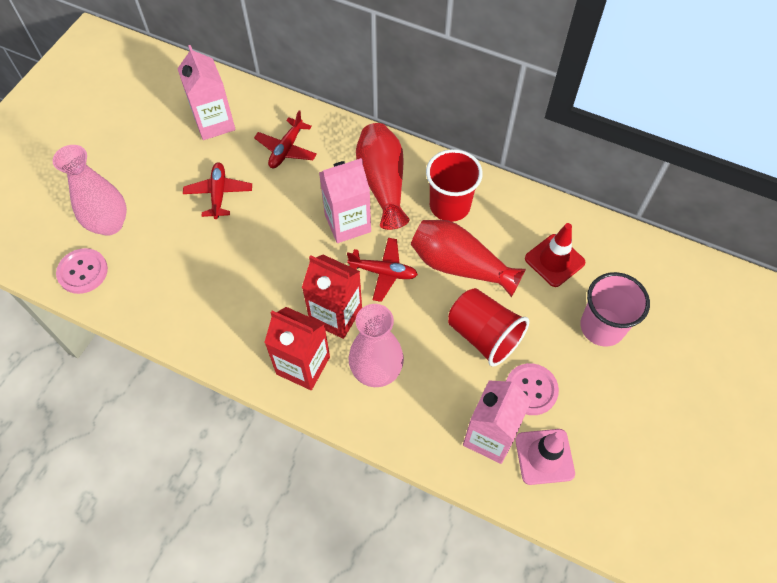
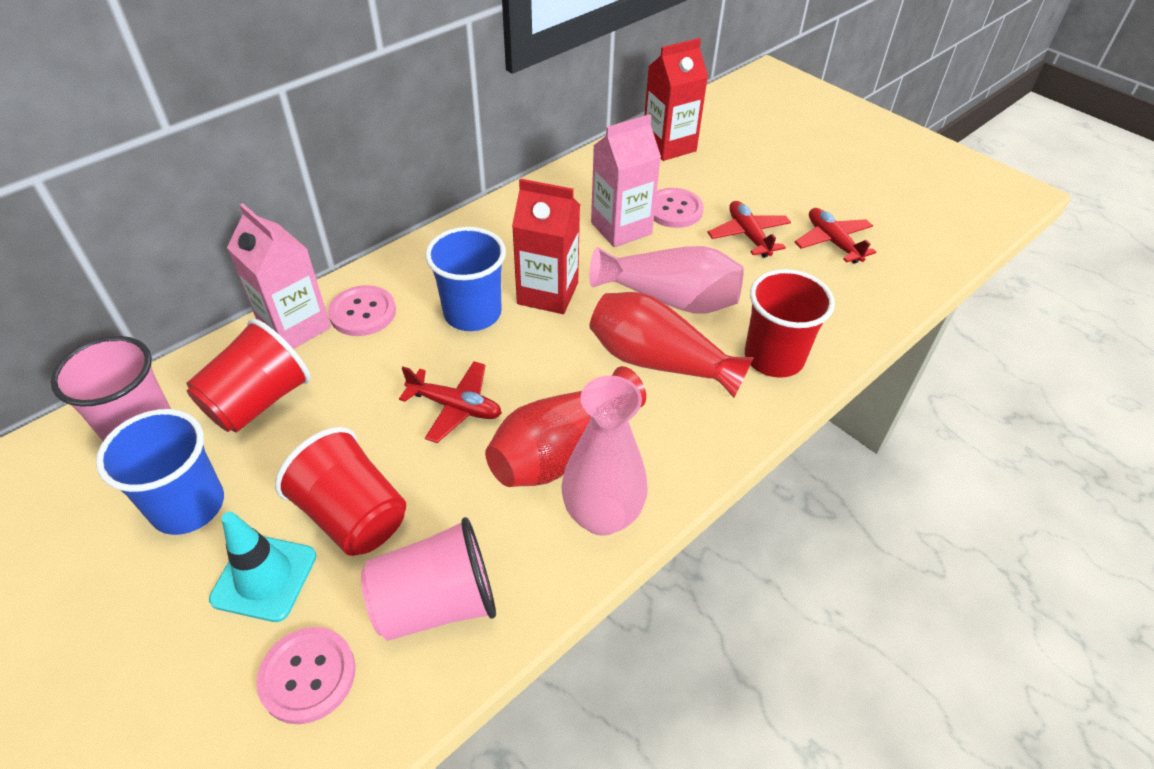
blue cup: none = 0 -> [96,409,224,535] [425,227,506,331] = 2
pink button: [56,248,108,294] [506,363,559,415] = 2 -> [256,627,355,724] [328,285,396,336] [654,188,704,228] = 3
pink carton: [177,45,236,140] [319,158,371,243] [463,379,531,464] = 3 -> [227,203,331,349] [591,114,661,247] = 2
pink cup: [580,272,650,347] = 1 -> [51,336,171,441] [361,517,496,641] = 2
pink traffic cone: [515,429,575,485] = 1 -> none = 0
red cup: [426,149,483,222] [448,288,529,367] = 2 -> [186,319,311,433] [275,427,406,556] [745,269,835,378] = 3
red traffic cone: [525,223,585,287] = 1 -> none = 0
turquoise traffic cone: none = 0 -> [209,512,316,622] = 1

